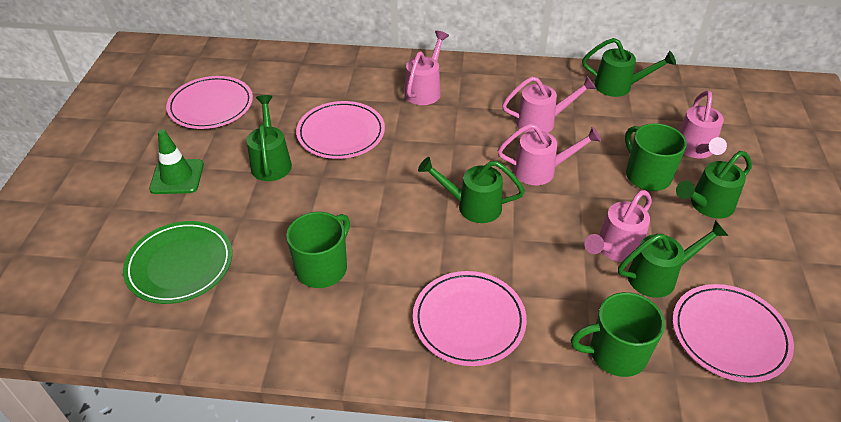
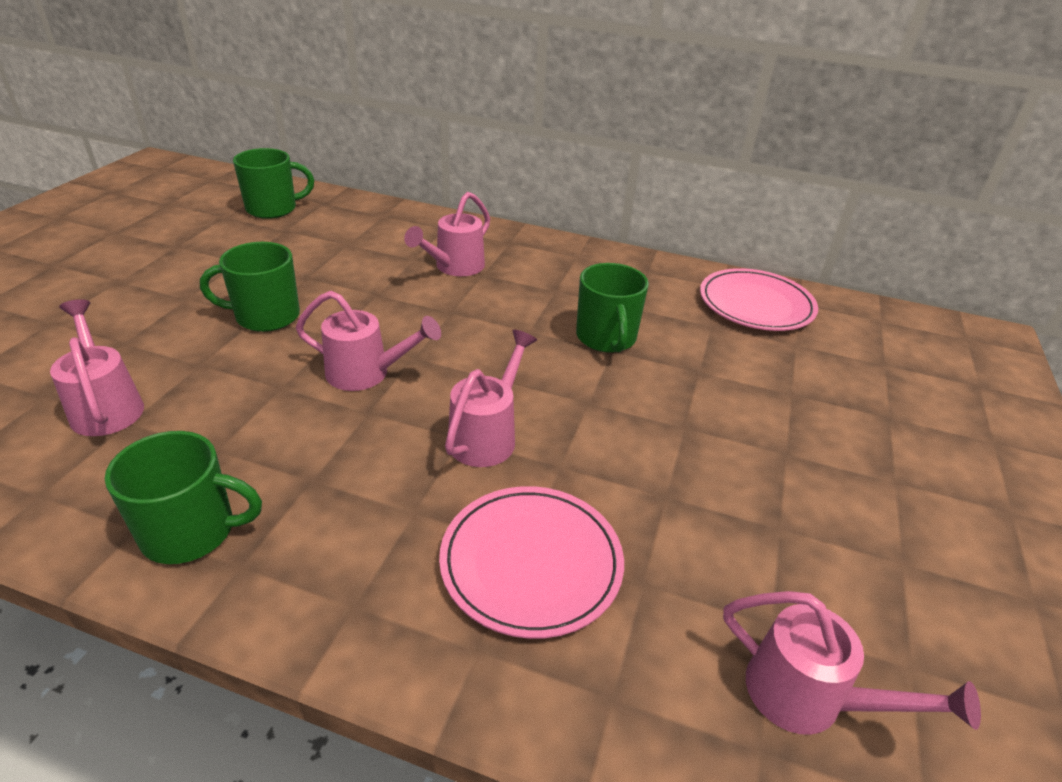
green mug: [286,212,350,288] [571,292,665,377] [625,123,687,191] = 3 -> [105,431,262,564] [200,242,300,332] [233,148,314,219] [576,263,649,353] = 4
green plate: [123,221,232,304] = 1 -> none = 0
green traffic cone: [149,129,204,194] = 1 -> none = 0
green watering can: [247,95,292,181] [418,157,525,223] [582,38,676,97] [618,220,729,298] [676,151,752,218] = 5 -> none = 0
pink plate: [166,76,253,129] [296,101,385,159] [413,271,527,366] [673,284,794,383] = 4 -> [439,486,624,639] [700,268,818,331] = 2

